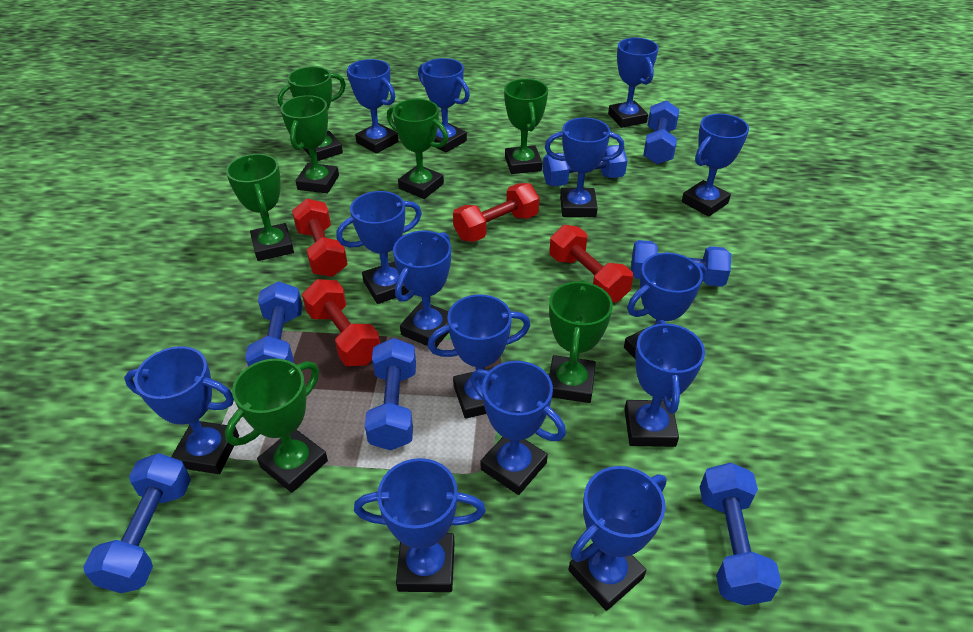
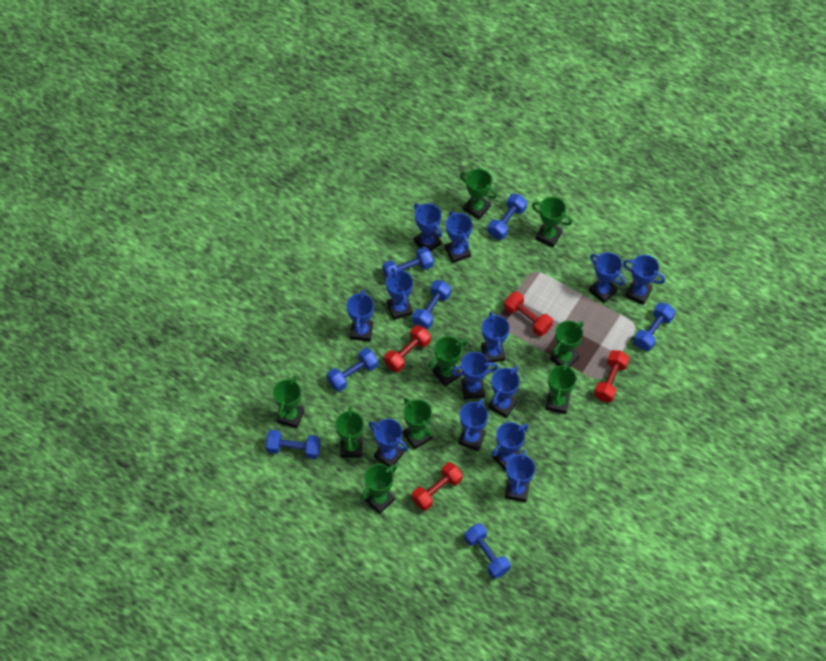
blue trophy: [124,346,239,474] [336,191,422,304] [347,59,398,154] [354,458,486,592] [393,230,451,347] [418,58,470,153] [428,294,531,419] [471,361,566,495] [545,117,624,217] [568,466,667,611] [608,38,659,128] [624,253,707,359] [624,320,705,447] [682,114,749,217] = 14 -> [346,290,374,342] [369,419,408,467] [386,268,413,320] [414,203,442,251] [445,211,473,263] [451,352,498,399] [458,399,488,451] [481,311,510,363] [488,366,520,418] [492,422,528,471] [505,450,535,502] [589,252,625,303] [623,255,665,305] = 13
green trophy: [225,359,328,493] [226,154,294,261] [278,66,346,161] [281,95,339,193] [387,99,448,199] [504,79,548,174] [549,279,613,403] = 7 -> [273,375,304,428] [335,406,364,458] [361,464,397,514] [403,398,432,449] [429,336,467,387] [460,169,497,220] [532,197,572,247] [545,362,577,414] [550,321,584,368] = 9

